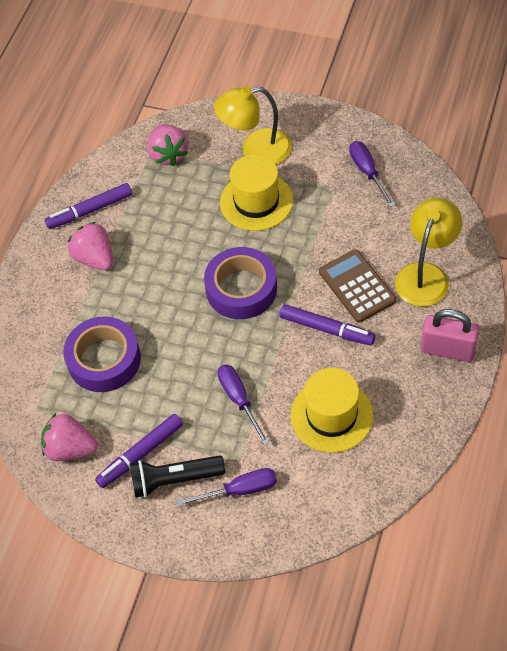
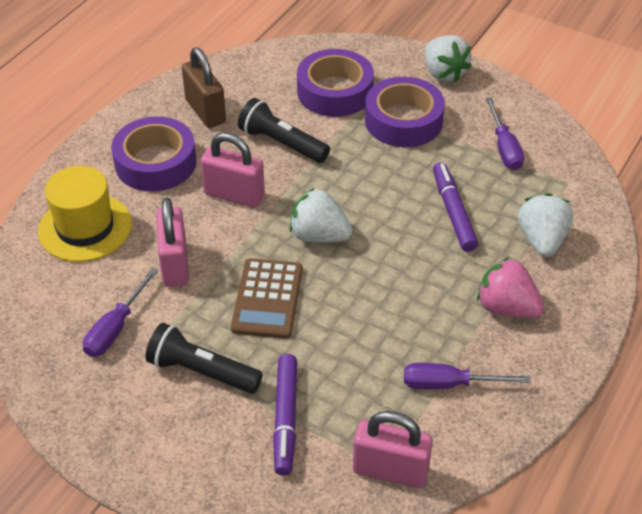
black flashlight: [130,455,225,498] = 1 -> [146,323,263,394] [238,98,330,163] = 2
brown padlock: none = 0 -> [182,48,226,128] = 1
pink padlock: [421,309,479,362] = 1 -> [156,197,189,287] [200,133,265,208] [353,411,433,488] = 3
pink strawberry: [41,413,98,461] [68,222,113,270] [147,124,188,166] = 3 -> [477,257,544,318] = 1
purple marker: [45,183,132,229] [95,414,183,488] [279,304,375,346] = 3 -> [273,354,297,476] [433,162,478,252] = 2
purple tape: [63,316,141,392] [204,247,277,319] = 2 -> [111,117,197,191] [297,49,374,117] [365,77,445,147] = 3
white strawberry: none = 0 -> [290,188,353,243] [425,35,472,82] [518,193,573,257] = 3
yellow hat: [220,154,293,231] [291,368,373,453] = 2 -> [38,166,132,262] = 1
yellow lamp: [214,86,292,164] [395,198,462,306] = 2 -> none = 0

